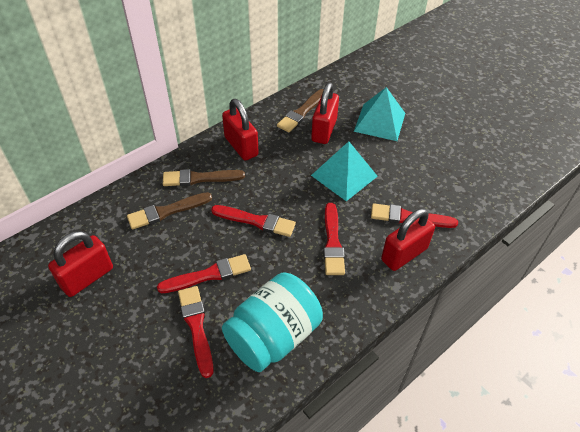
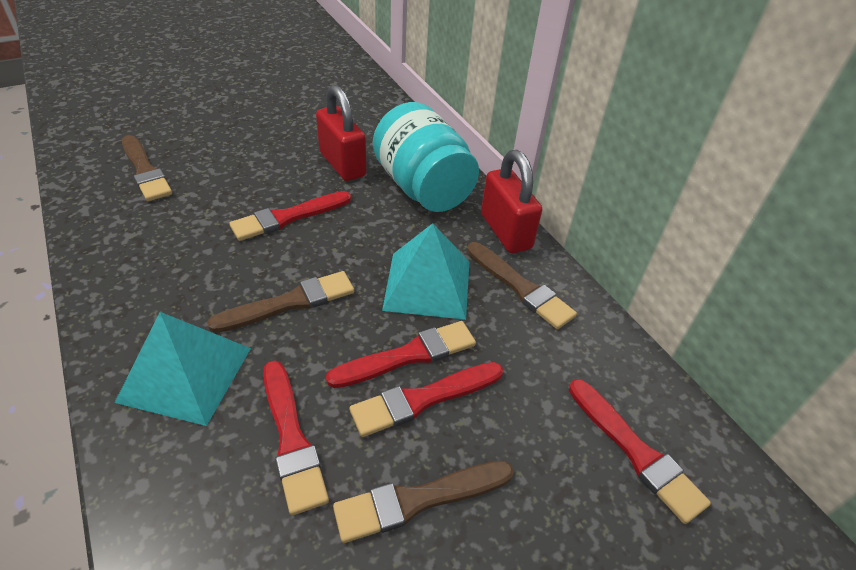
brown brush: [127,192,212,230] [163,169,245,186] [277,89,324,133] = 3 -> [122,135,172,201] [207,271,354,333] [333,461,514,543] [467,242,577,329] = 4
red padlock: [48,231,113,297] [222,99,259,161] [311,83,339,144] [381,209,435,271] = 4 -> [316,85,366,181] [481,150,542,253] = 2

